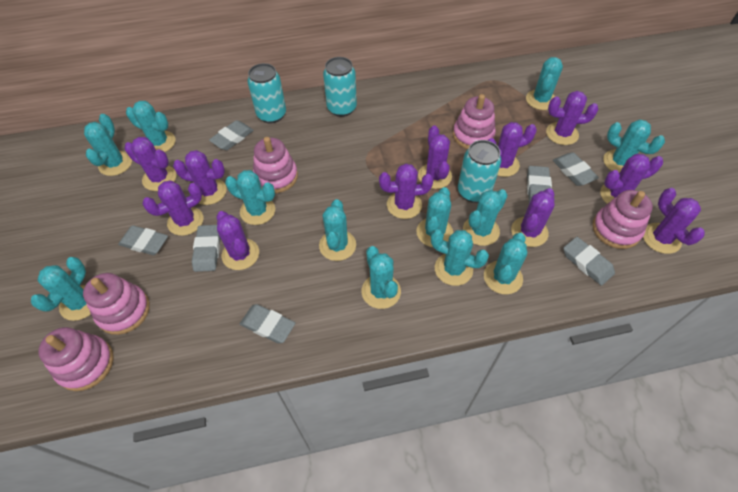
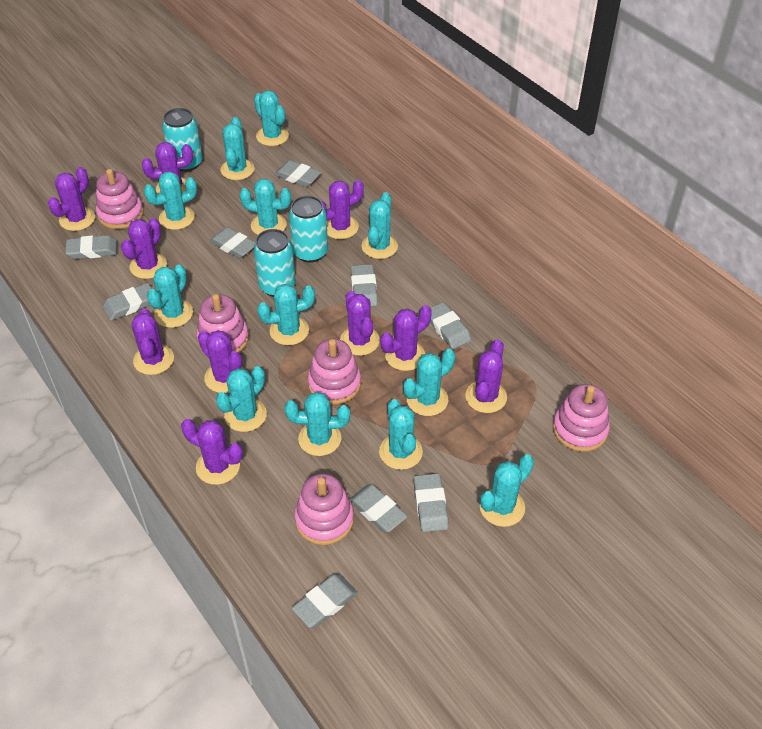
grey eraser: [118,225,168,255] [192,225,220,272] [209,120,254,150] [240,304,295,343] [527,166,552,203] [553,152,599,186] [563,237,615,286] = 7 -> [65,235,117,259] [103,283,152,321] [210,227,256,259] [274,160,321,187] [292,574,358,628] [349,484,408,532] [351,264,378,307] [414,473,449,532] [430,302,471,349] = 9
purple cactus: [125,137,176,191] [142,180,203,236] [173,150,227,205] [216,211,259,270] [379,164,433,219] [418,125,452,189] [487,122,537,177] [511,188,555,247] [546,91,599,145] [600,154,663,204] [643,188,705,254] = 11 -> [48,167,95,231] [121,218,167,279] [132,309,174,375] [141,142,193,194] [181,419,243,485] [198,330,244,393] [321,180,364,239] [340,291,380,356] [380,305,432,371] [465,339,507,413] = 10

